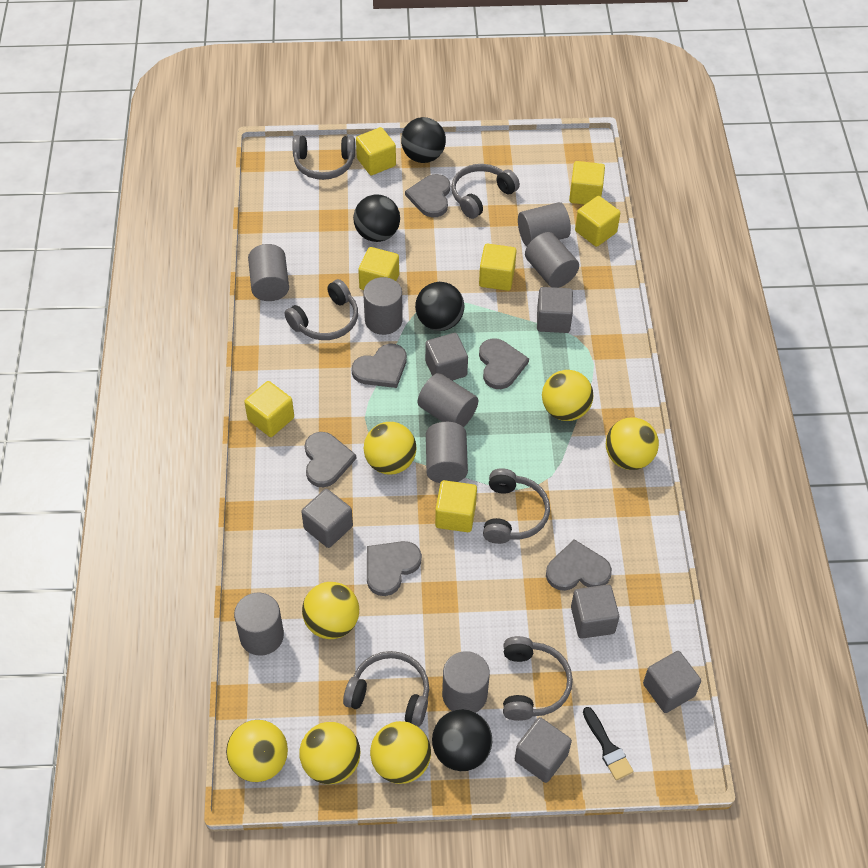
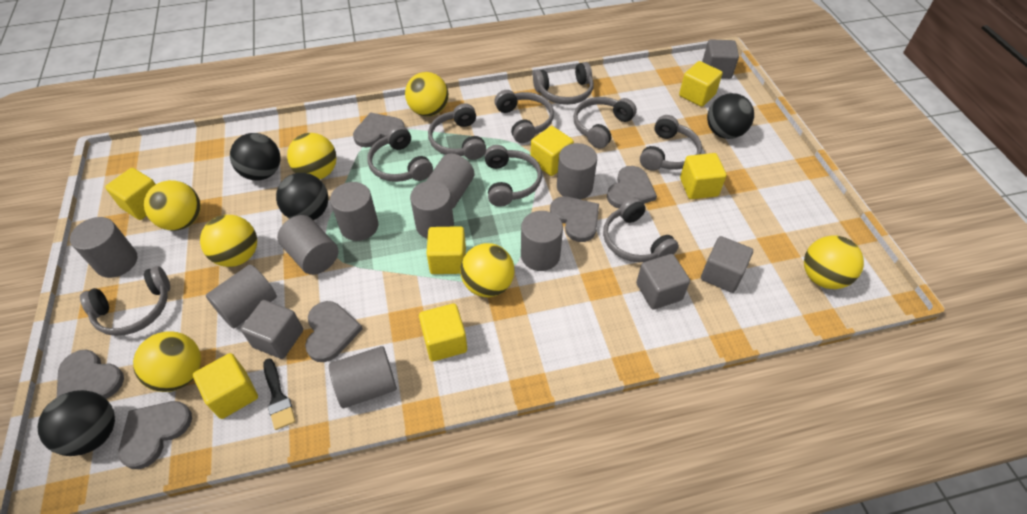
grey cube: [301,489,353,548] [425,333,468,381] [515,717,572,783] [537,287,573,333] [571,584,619,639] [643,651,701,713] = 6 -> [241,300,303,359] [636,254,690,310] [701,236,753,293] [702,39,739,79] = 4
grey cylinder: [234,592,284,656] [248,244,289,301] [363,277,403,335] [418,373,478,427] [426,422,468,483] [442,651,490,713] [518,202,571,247] [525,232,579,288] = 8 -> [70,217,137,278] [206,264,277,329] [277,215,338,275] [329,346,397,408] [330,182,378,241] [410,181,454,239] [426,153,474,209] [521,211,563,271] [557,143,597,199] = 9
grey headphones: [285,279,358,340] [293,136,355,180] [343,651,429,727] [451,164,520,219] [483,468,550,544] [503,636,573,721] = 6 -> [80,266,170,336] [368,126,433,182] [428,103,486,160] [484,145,542,207] [494,90,554,143] [533,62,594,105] [573,97,637,149] [603,197,679,262] [640,115,702,171] = 9

